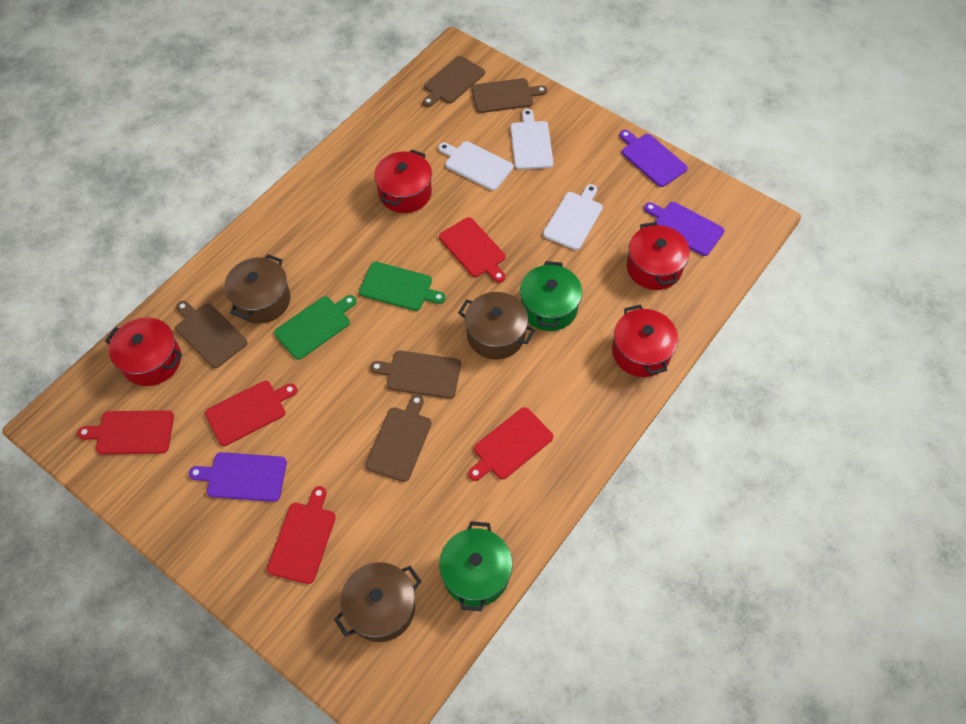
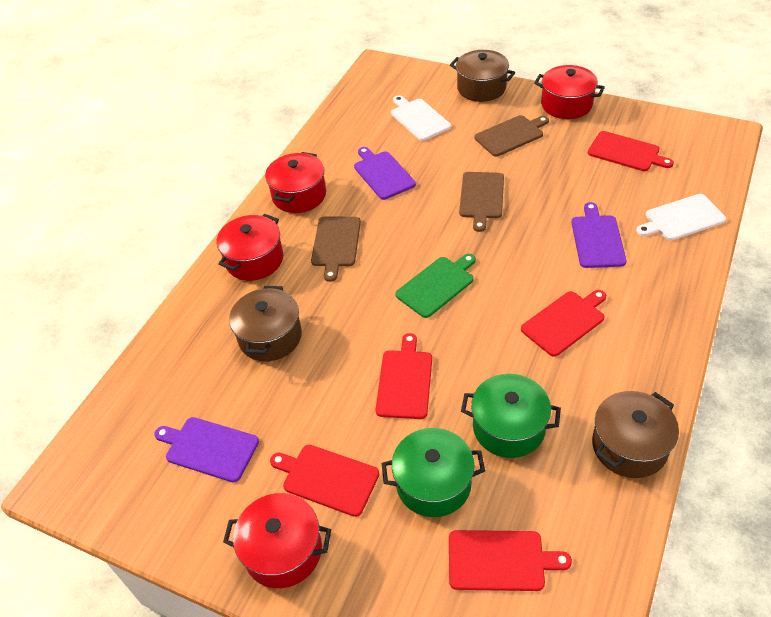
brown cutting board: [175,301,248,368] [365,394,432,482] [370,350,461,399] [423,56,485,107] [471,78,547,113] = 5 -> [311,216,361,282] [459,172,504,232] [475,115,549,157] = 3
green cutting board: [274,295,356,360] [359,262,446,311] = 2 -> [395,254,476,318] = 1
white cutting board: [438,141,513,190] [510,109,553,170] [543,184,603,250] = 3 -> [391,95,451,141] [636,194,726,240] = 2

